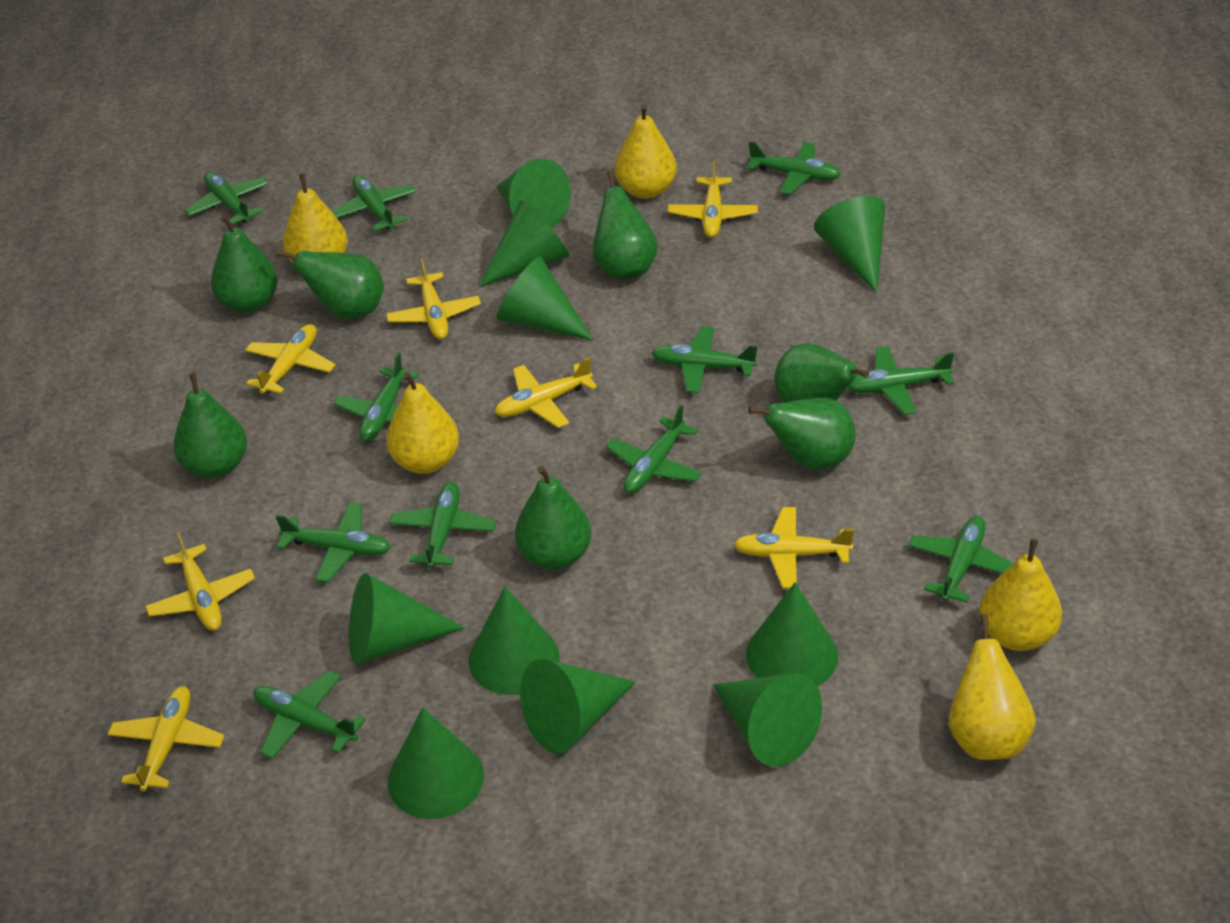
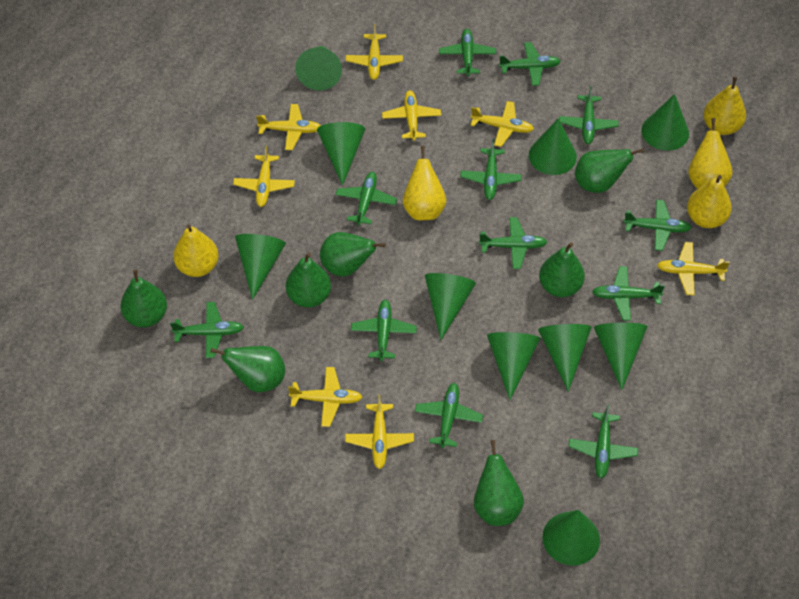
green plane: [185,172,268,224] [253,670,366,759] [276,502,391,582] [332,175,416,231] [333,352,419,442] [389,482,496,569] [606,405,702,493] [651,326,758,393] [747,141,841,195] [847,346,954,415] [908,516,1013,603] = 11 -> [170,302,244,358] [336,172,397,225] [351,300,417,361] [415,383,483,448] [439,29,496,76] [460,139,522,200] [479,217,547,269] [499,42,561,86] [559,86,619,144] [568,404,638,478] [592,266,665,321] [623,200,692,251] = 12
yellow plane: [108,686,225,792] [145,533,255,631] [245,324,336,394] [386,258,481,340] [495,357,597,428] [668,160,758,238] [733,507,854,589] = 7 -> [233,146,295,207] [256,104,321,150] [288,367,362,427] [345,395,414,469] [346,24,403,80] [382,90,441,141] [471,101,534,147] [657,242,730,295] = 8

